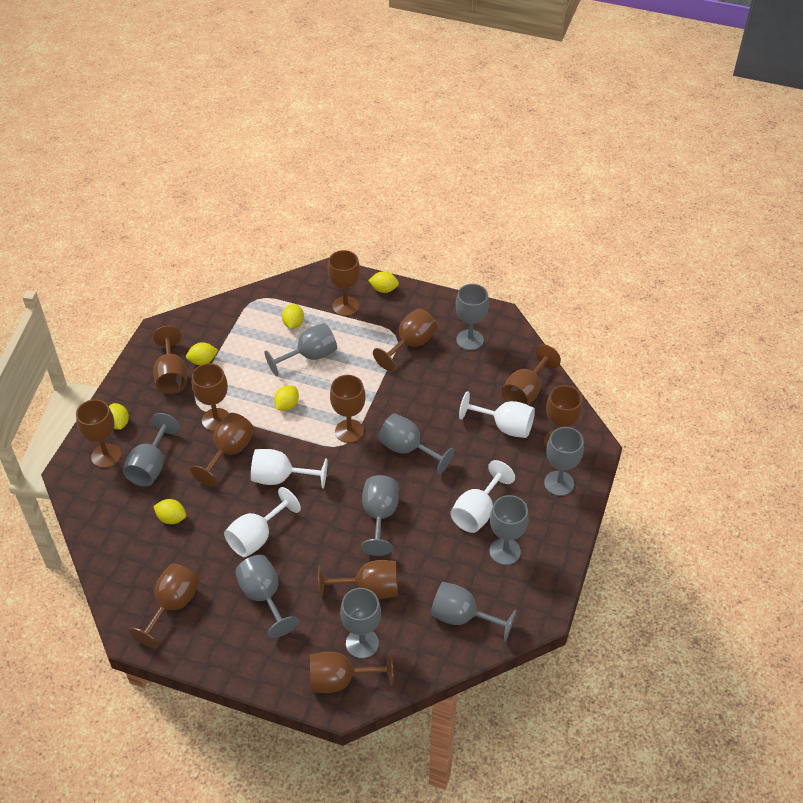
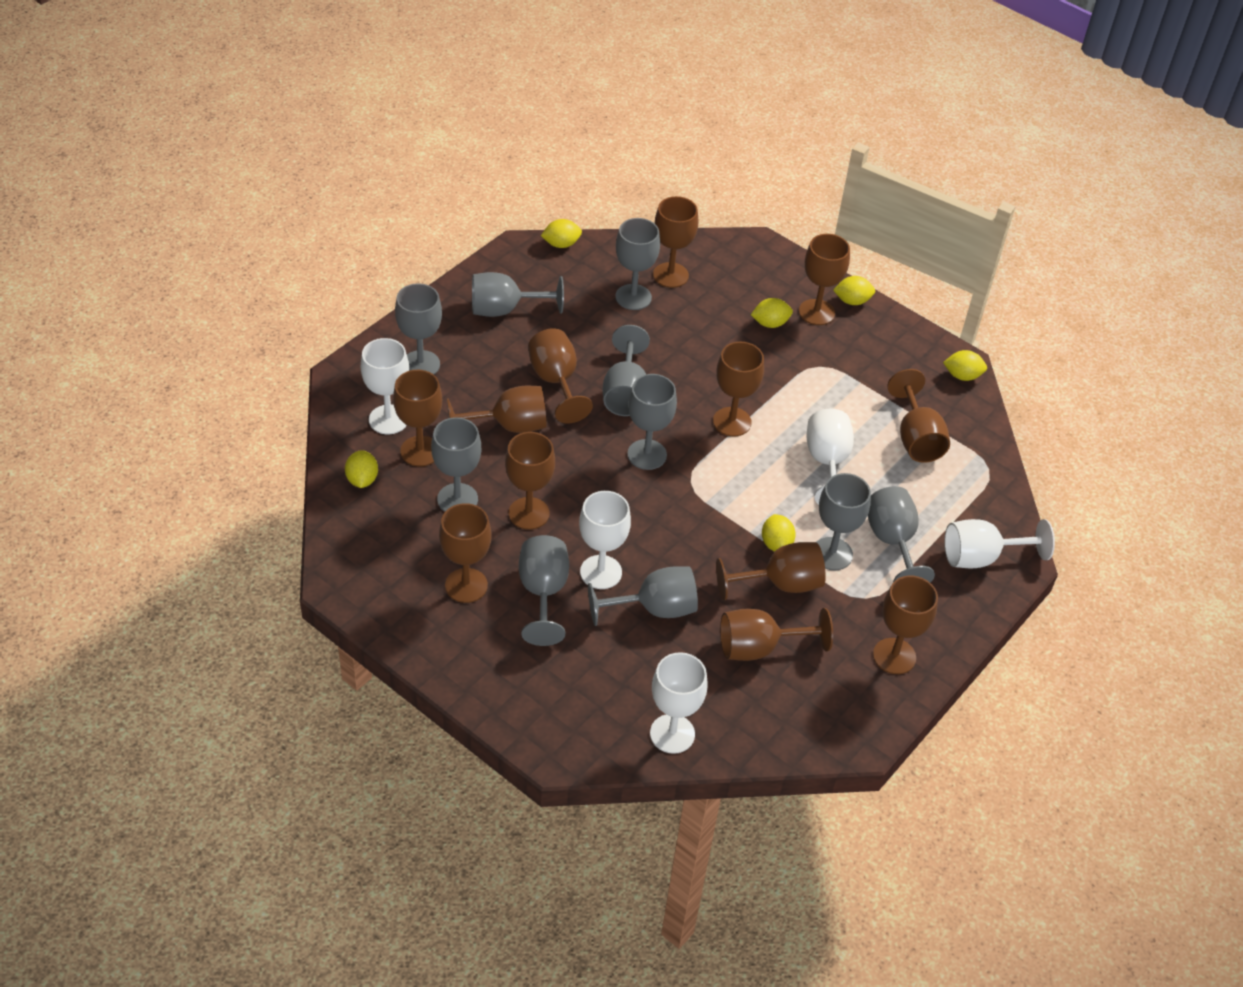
white goblet: [224,487,301,558] [251,449,328,489] [450,460,515,533] [459,391,535,438] = 4 -> [361,338,409,434] [579,491,631,589] [650,652,708,754] [807,409,854,505] [944,519,1055,568] = 5

